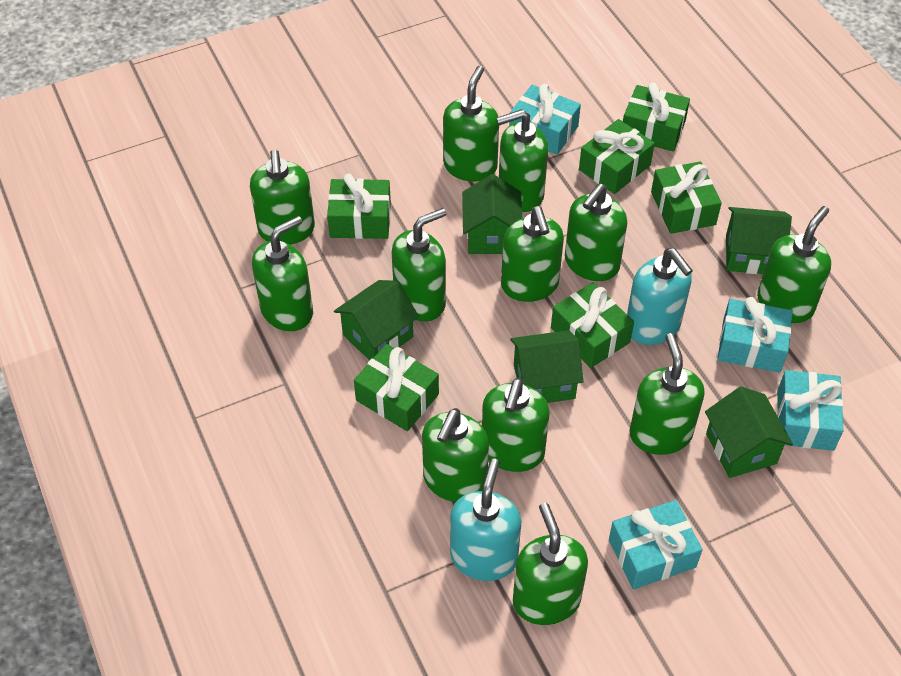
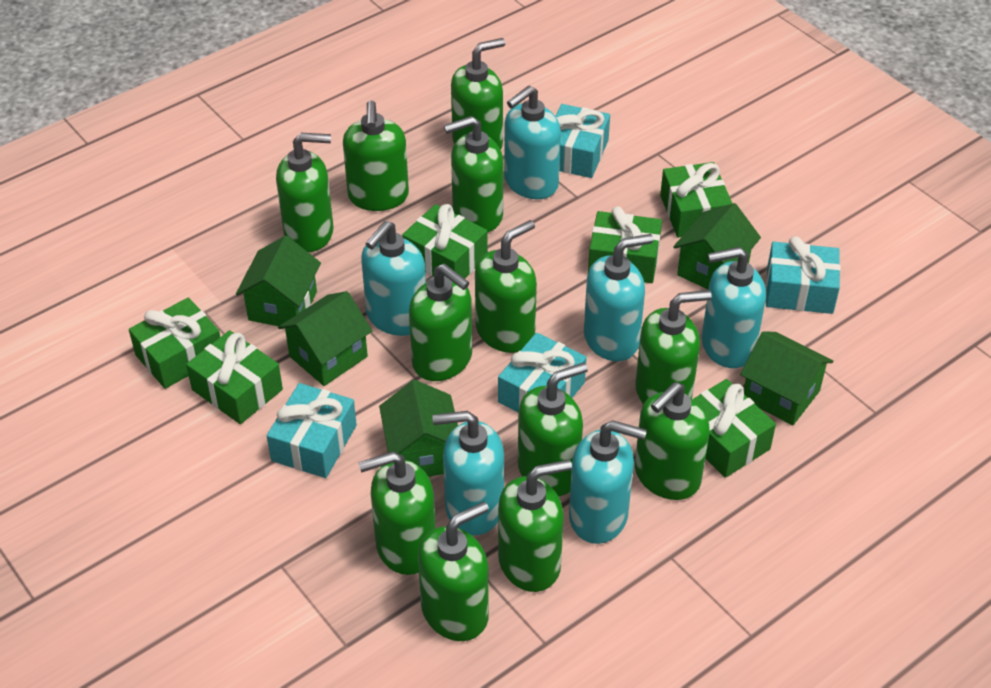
turquoise soap dispenser: [450,459,521,581] [627,248,693,345] = 2 -> [361,221,426,336] [432,411,504,535] [504,85,561,199] [569,420,647,544] [584,234,653,361] [702,247,766,368] = 6

